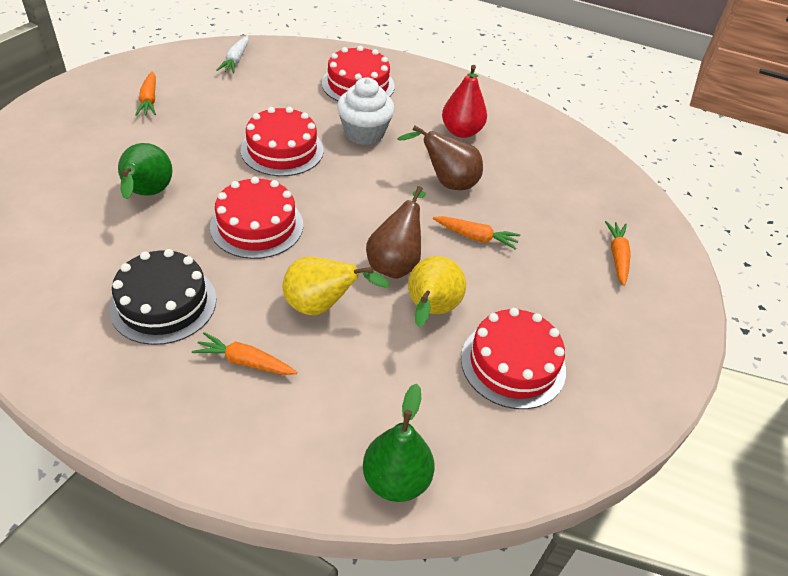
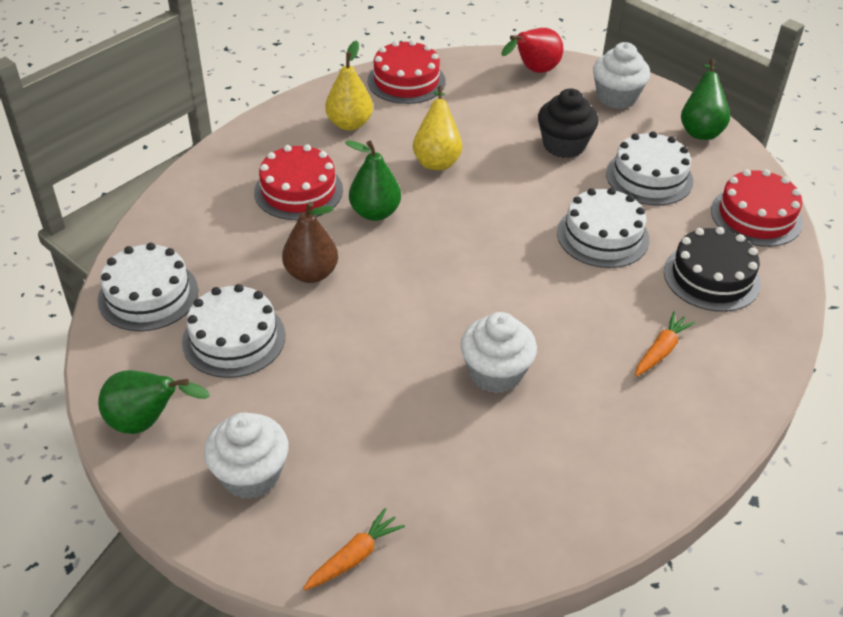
black cupcake: none = 0 -> [538,89,598,158] = 1
brown pear: [366,186,426,279] [397,125,483,190] = 2 -> [282,202,338,283] = 1
green pear: [118,143,172,199] [363,384,435,502] = 2 -> [98,370,210,434] [345,141,401,221] [681,59,730,140] = 3
orange carrot: [135,71,156,116] [192,332,297,375] [433,216,520,250] [605,221,631,286] = 4 -> [303,508,405,591] [635,311,696,376] = 2
red cake: [210,177,303,259] [241,107,324,176] [322,46,395,101] [461,308,566,409] = 4 -> [254,144,343,220] [367,40,445,104] [711,169,803,247] = 3
white cake: none = 0 -> [98,243,198,331] [182,284,286,378] [557,188,650,268] [606,131,693,206] = 4
white carrot: [217,36,249,73] = 1 -> none = 0
white cupcake: [337,77,395,145] = 1 -> [204,413,288,499] [461,312,537,393] [593,42,650,109] = 3

